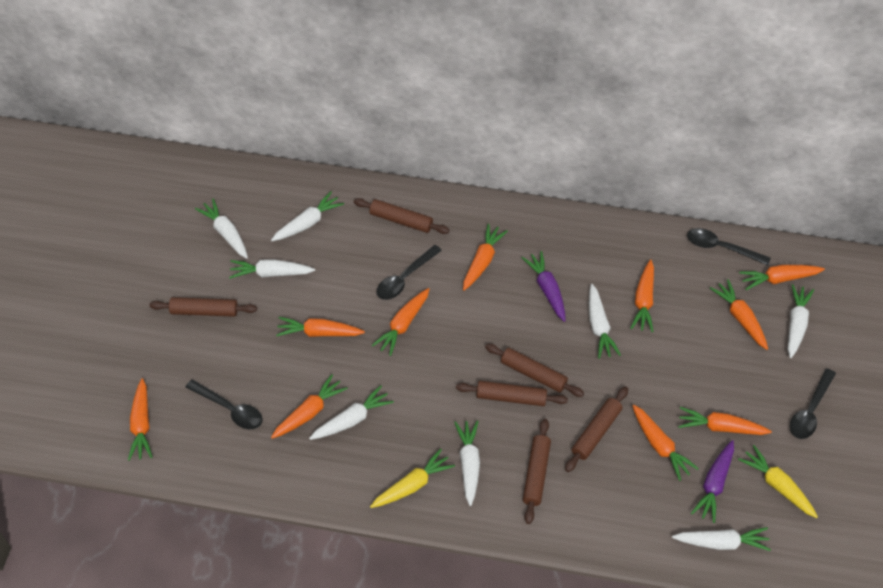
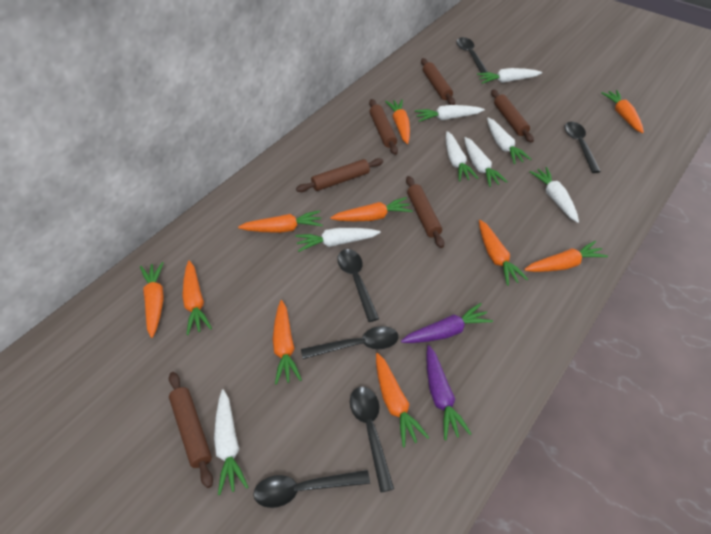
black spoon: [186,379,263,429] [376,245,442,300] [687,228,771,265] [790,368,836,439] = 4 -> [253,470,370,508] [301,326,399,359] [337,249,379,322] [350,387,394,492] [456,37,488,73] [565,122,601,173] = 6
yellow carrot: [370,449,455,508] [738,445,818,518] = 2 -> none = 0

